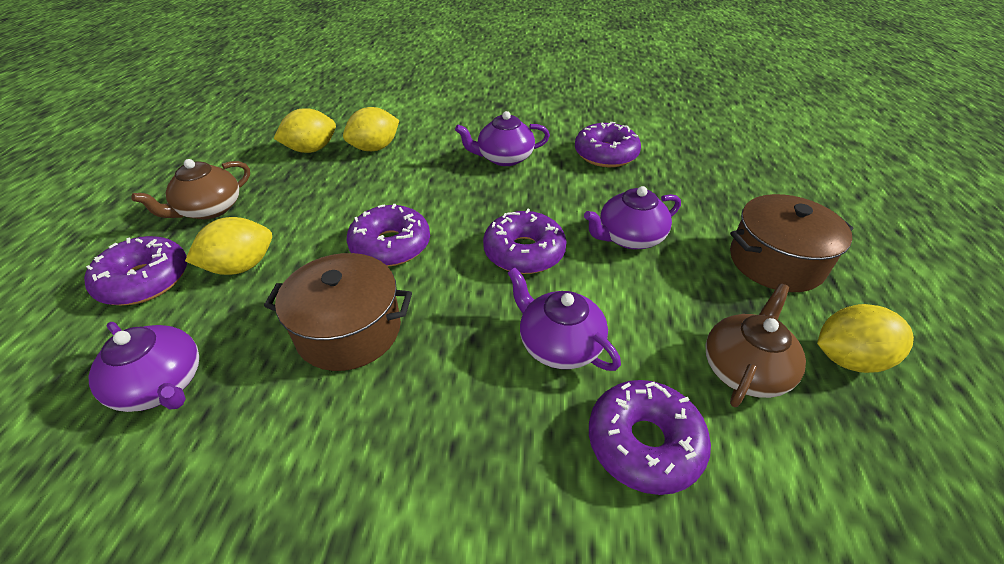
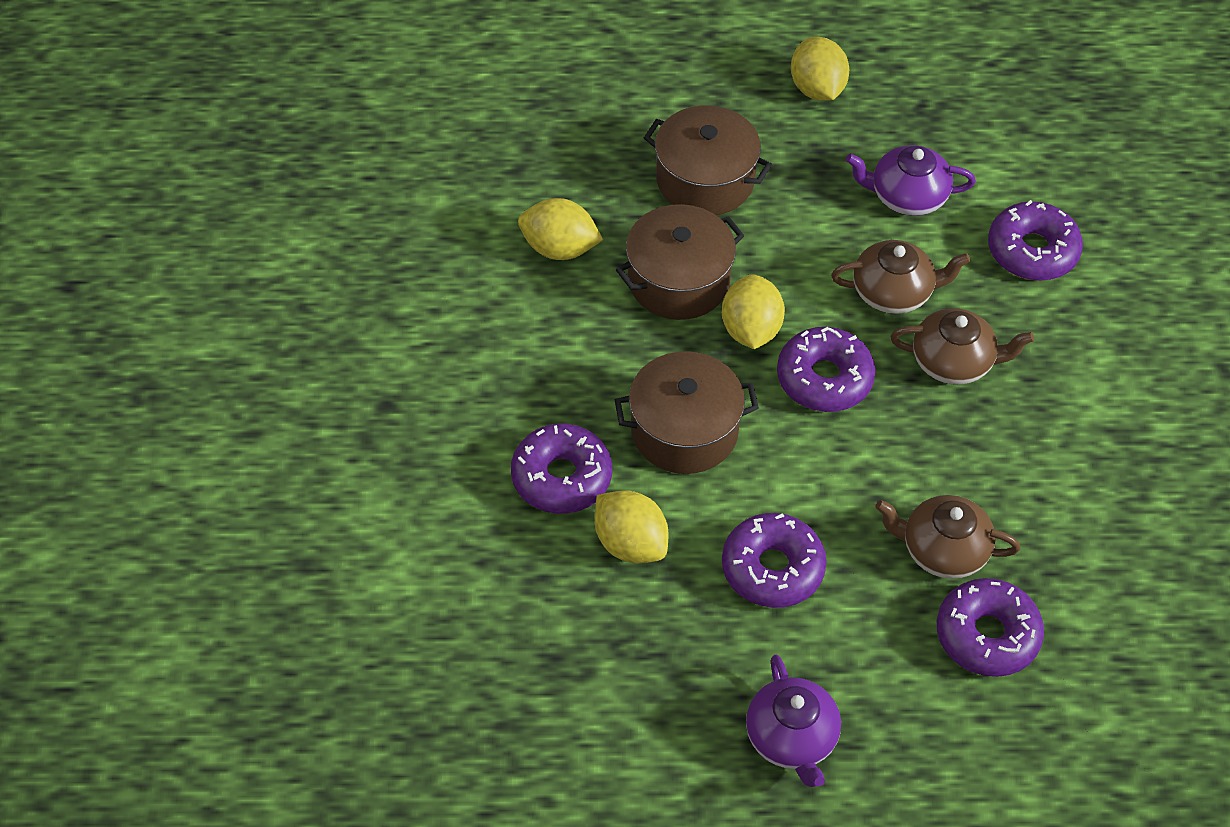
brown pot: [264,253,412,371] [730,194,854,292] = 2 -> [615,351,759,474] [616,204,744,320] [644,105,772,215] = 3
brown teapot: [131,159,250,219] [706,283,806,407] = 2 -> [831,240,971,314] [875,495,1020,579] [890,308,1034,385] = 3
purple teapot: [89,322,199,412] [455,111,550,166] [508,268,621,371] [584,186,681,249] = 4 -> [746,654,841,787] [846,145,976,216] = 2

